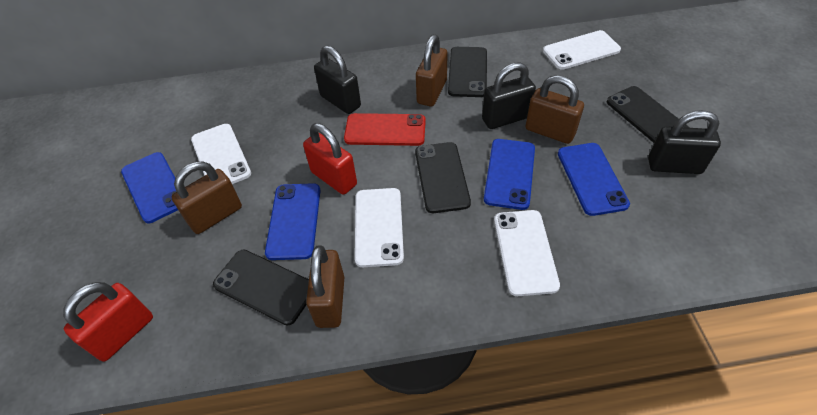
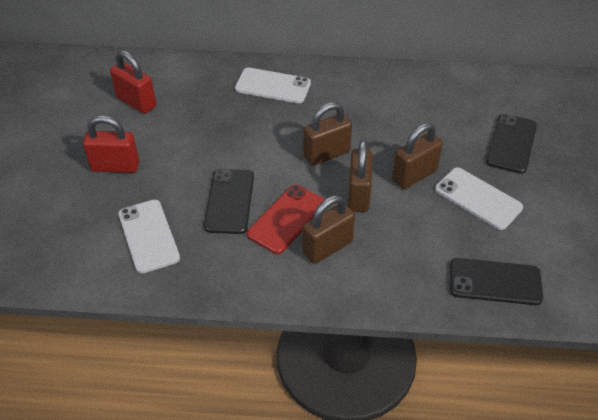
black padlock: [314,46,361,114] [482,62,536,129] [648,110,721,174] = 3 -> none = 0
black phone: [213,250,309,325] [415,142,471,213] [448,47,487,97] [607,86,690,143] = 4 -> [204,169,254,234] [450,258,543,305] [486,114,537,174] = 3
blue phone: [121,152,178,223] [265,183,320,260] [484,139,535,210] [558,143,630,216] = 4 -> none = 0
white phone: [191,124,251,184] [355,188,404,267] [494,210,560,296] [543,30,621,70] = 4 -> [118,200,180,273] [235,68,311,103] [435,167,523,230] = 3

